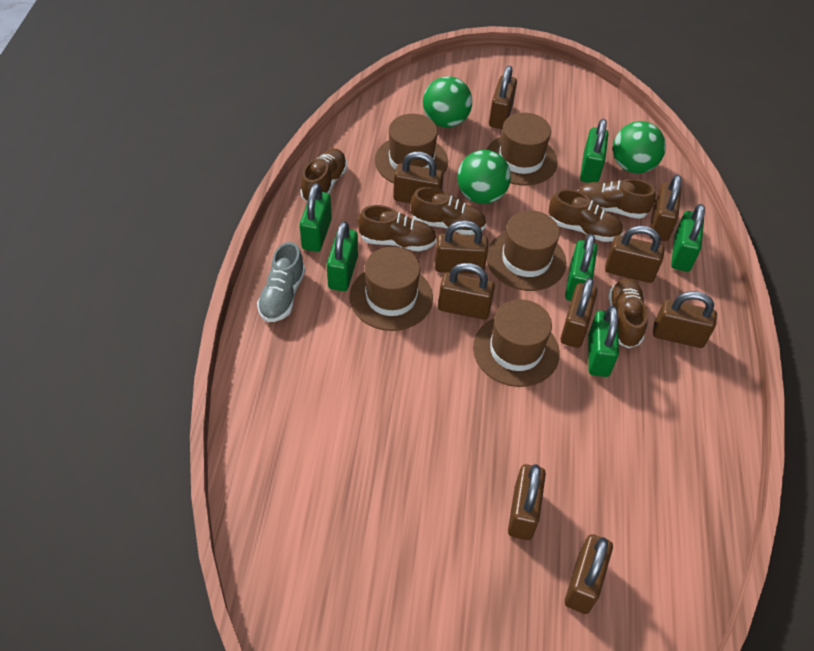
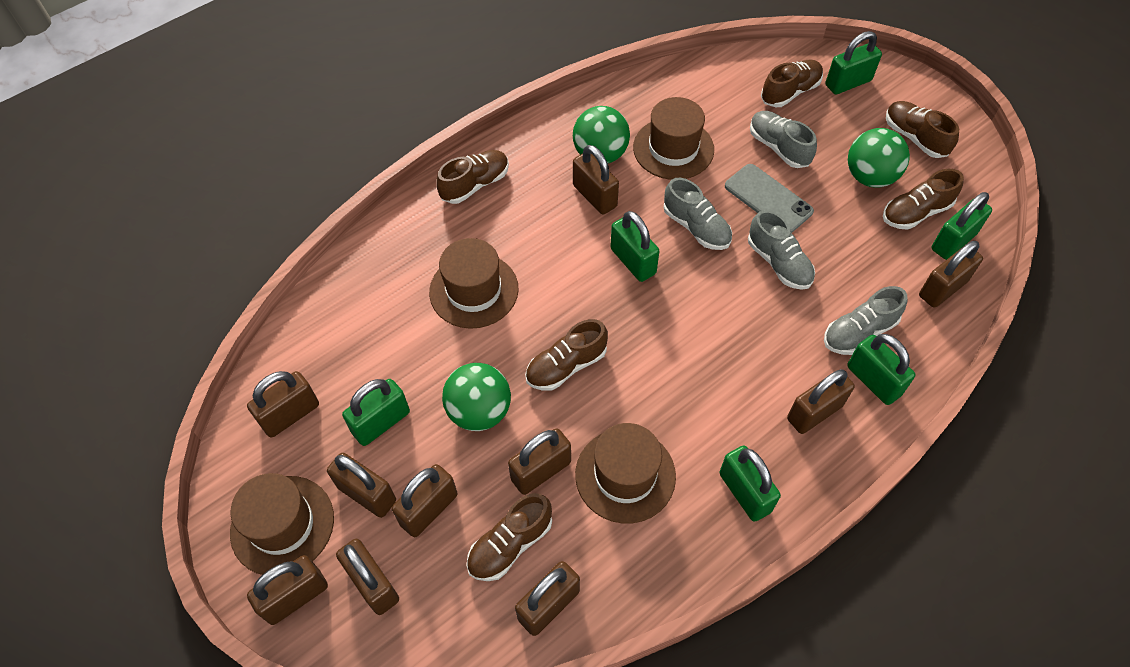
brown hat: [350,247,433,331] [375,114,448,183] [473,299,560,387] [486,113,558,186] [487,210,566,291] = 5 -> [230,473,334,575] [429,238,519,329] [575,423,676,524] [633,97,714,180] = 4
grey phone: none = 0 -> [725,164,814,233] = 1
grey shoe: [257,242,305,322] = 1 -> [663,178,732,250] [748,210,815,290] [750,111,817,168] [824,286,907,355] = 4

